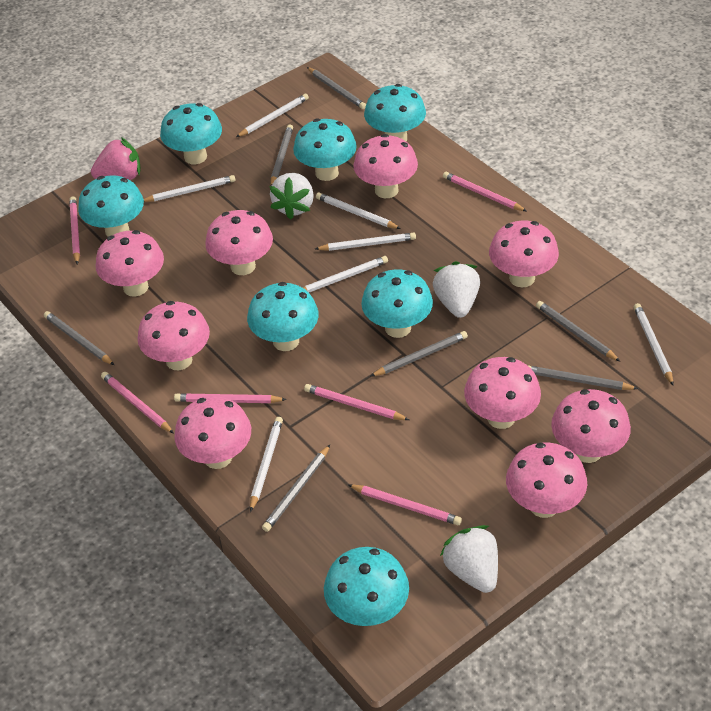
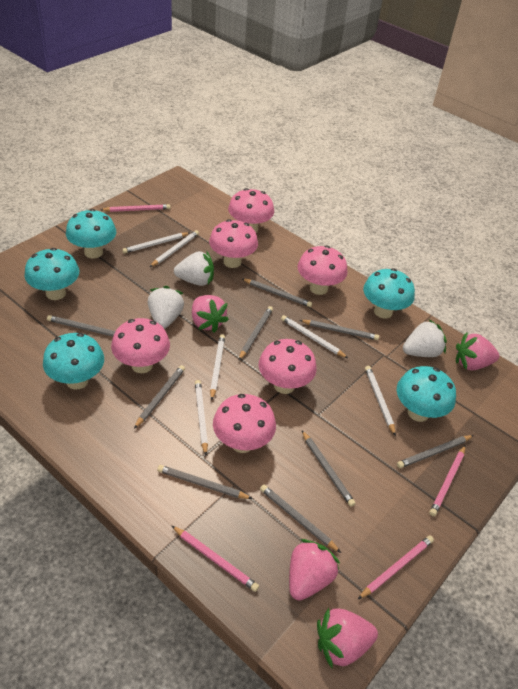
grey pencil: [44,311,114,365] [262,445,330,532] [271,125,293,186] [307,67,366,109] [371,331,468,376] [528,365,638,390] [536,301,621,362] = 7 -> [47,315,115,337] [134,365,185,429] [157,465,252,499] [239,306,273,360] [242,278,312,307] [260,485,341,553] [300,320,379,340] [302,431,356,507] [397,435,474,468] = 9
pink mushroom: [96,230,164,297] [137,301,210,370] [174,396,251,469] [205,210,273,275] [353,134,418,198] [464,357,541,429] [489,221,559,288] [506,443,587,518] [551,389,631,463] = 9 -> [111,318,170,373] [209,219,258,268] [213,394,276,453] [228,188,274,233] [259,339,317,394] [298,246,348,295] = 6
pink pencil: [69,196,80,264] [101,372,174,434] [174,393,287,403] [304,384,409,420] [348,484,462,525] [443,172,526,211] = 6 -> [101,204,171,212] [172,526,259,592] [358,535,434,599] [429,446,465,516] = 4
pink strawberry: [91,137,140,180] = 1 -> [192,295,229,333] [289,539,340,601] [317,608,378,668] [456,332,499,370] = 4
turquoise mushroom: [78,175,144,237] [160,103,222,164] [247,282,319,351] [293,118,357,181] [324,547,409,626] [361,269,433,338] [364,84,426,141] = 7 -> [24,248,79,300] [43,333,104,390] [66,209,116,258] [363,268,415,318] [397,366,456,422] = 5
white pencil: [144,175,235,202] [236,94,309,137] [250,417,283,512] [303,256,388,292] [315,233,416,251] [316,192,401,229] [634,303,674,386] = 7 -> [122,232,190,254] [150,230,199,267] [195,380,208,455] [210,334,225,401] [281,315,348,358] [365,366,396,436] = 6

